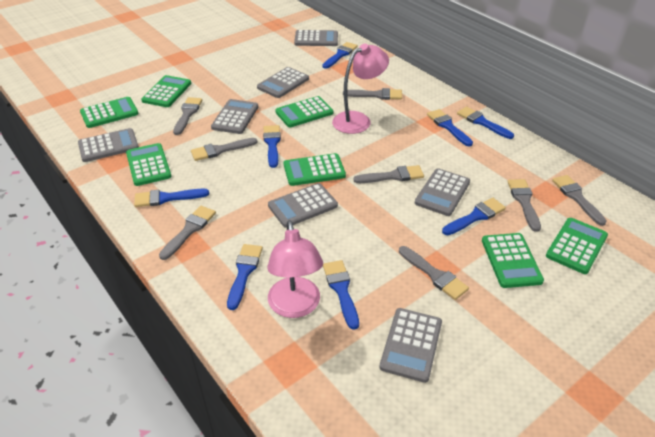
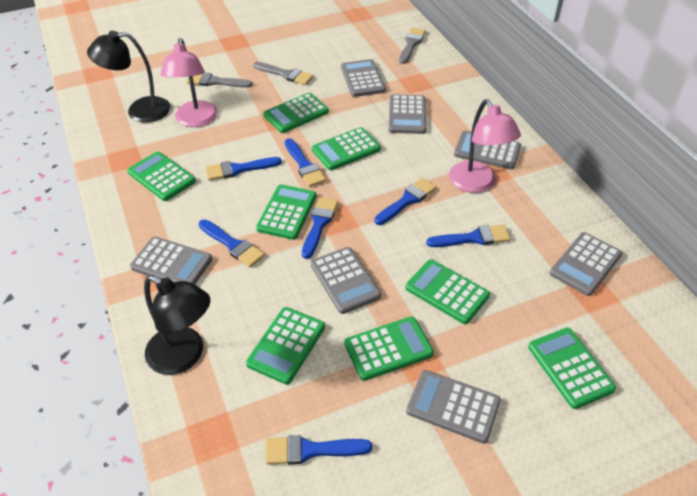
black lamp: none = 0 -> [87,31,171,123] [144,275,210,375] = 2
blue brush: [134,189,209,207] [227,244,263,310] [263,125,281,168] [322,42,358,69] [323,260,359,330] [427,109,473,146] [442,198,506,235] [457,107,514,139] = 8 -> [199,219,265,267] [206,157,282,180] [266,435,372,464] [285,138,326,187] [302,197,338,259] [374,178,436,225] [426,224,510,247] = 7
green calculator: [80,97,138,128] [126,143,171,186] [141,75,191,107] [275,96,333,127] [284,153,346,186] [482,233,544,288] [546,218,608,274] = 7 -> [127,151,196,201] [246,307,325,385] [256,184,316,240] [263,93,329,133] [312,127,381,170] [344,316,434,381] [405,259,490,324] [528,328,616,409] = 8
grey brush: [159,206,216,260] [173,97,202,135] [191,138,257,161] [343,88,402,100] [353,165,424,183] [399,246,469,300] [508,179,541,232] [552,175,607,226] = 8 -> [186,72,253,88] [253,62,313,85] [399,28,426,64] = 3

